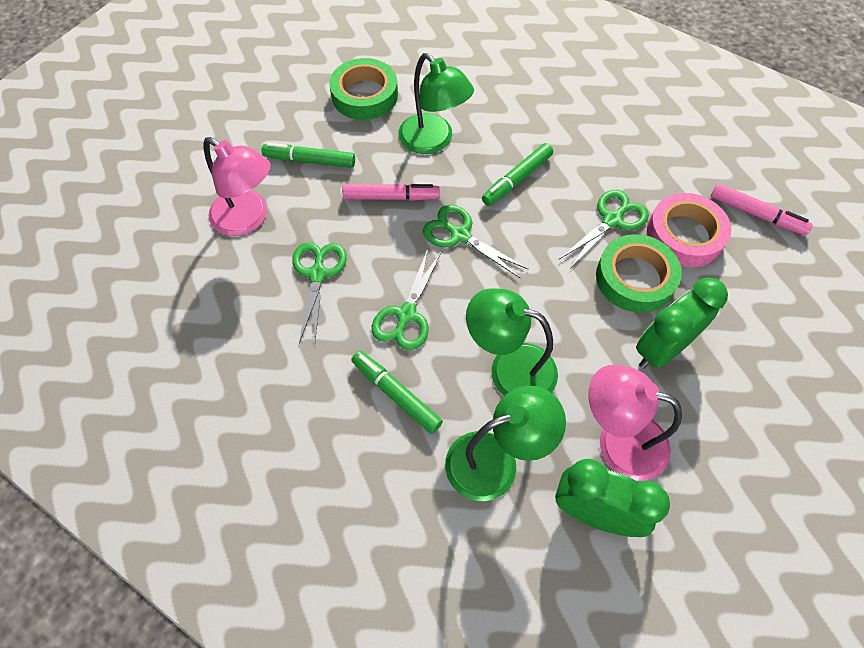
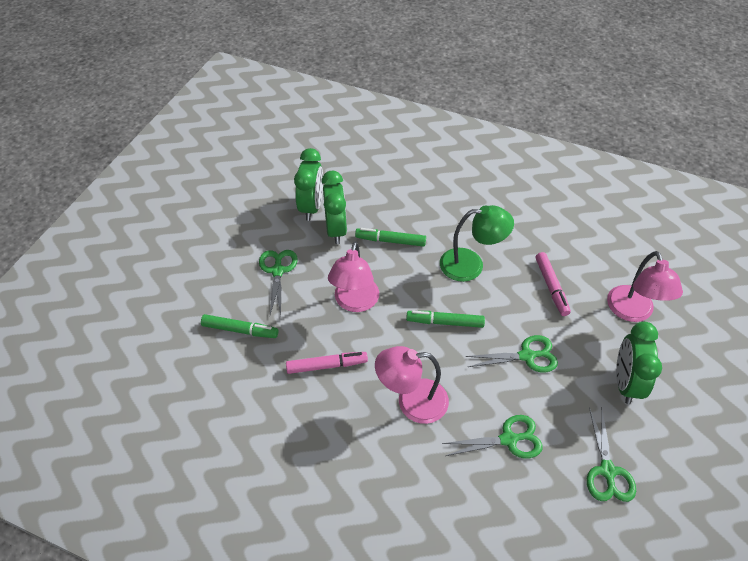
green clock: [555,459,670,537] [636,278,728,369] = 2 -> [294,148,323,221] [321,171,347,244] [616,322,662,404] = 3
green lamp: [398,53,474,154] [445,386,566,501] [466,288,558,396] = 3 -> [440,205,514,282] = 1
green tape: [329,58,398,120] [596,234,682,313] = 2 -> none = 0
pink lamp: [203,137,271,236] [588,365,682,481] = 2 -> [328,241,379,312] [375,346,449,424] [607,251,683,322] = 3
pink tape: [647,193,731,267] = 1 -> none = 0

